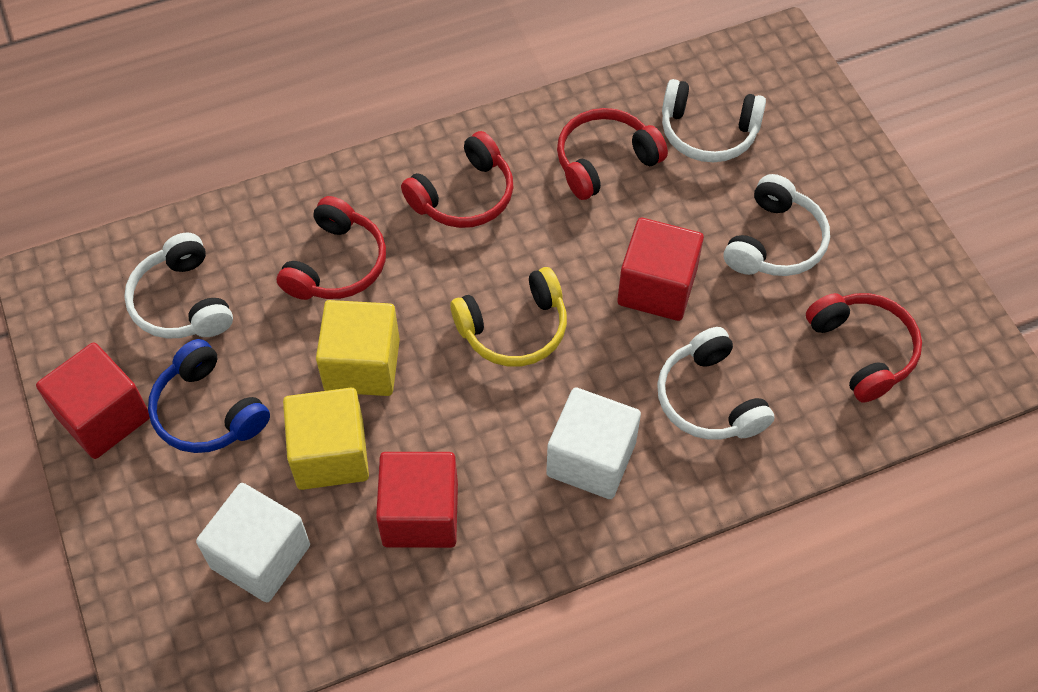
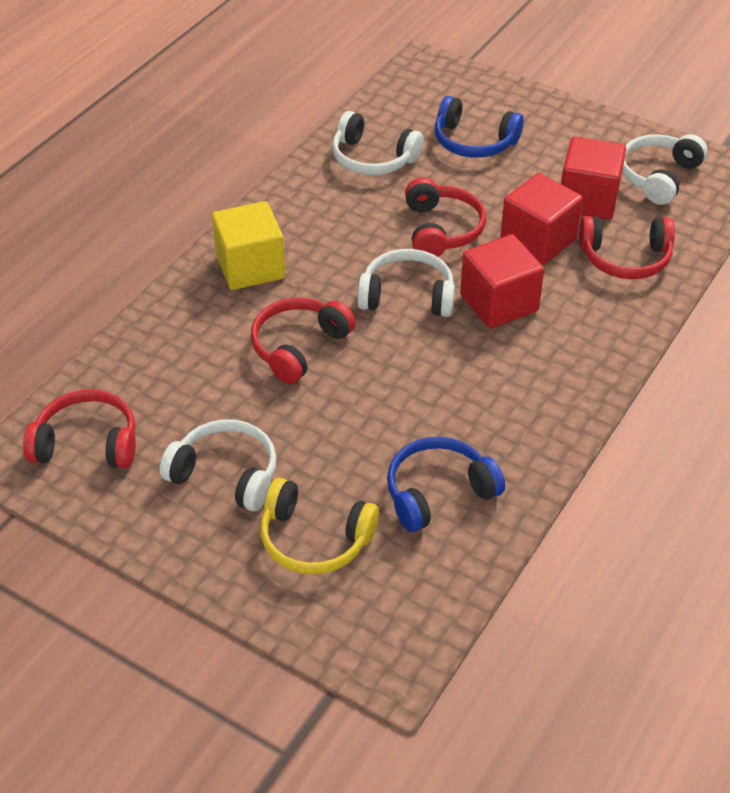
blue headphones: [148,339,270,453] = 1 -> [387,437,505,532] [435,96,524,158] = 2
white cube: [196,483,310,602] [546,387,641,499] = 2 -> none = 0
yellow cube: [283,388,369,490] [316,300,400,396] = 2 -> [212,201,285,290] = 1

